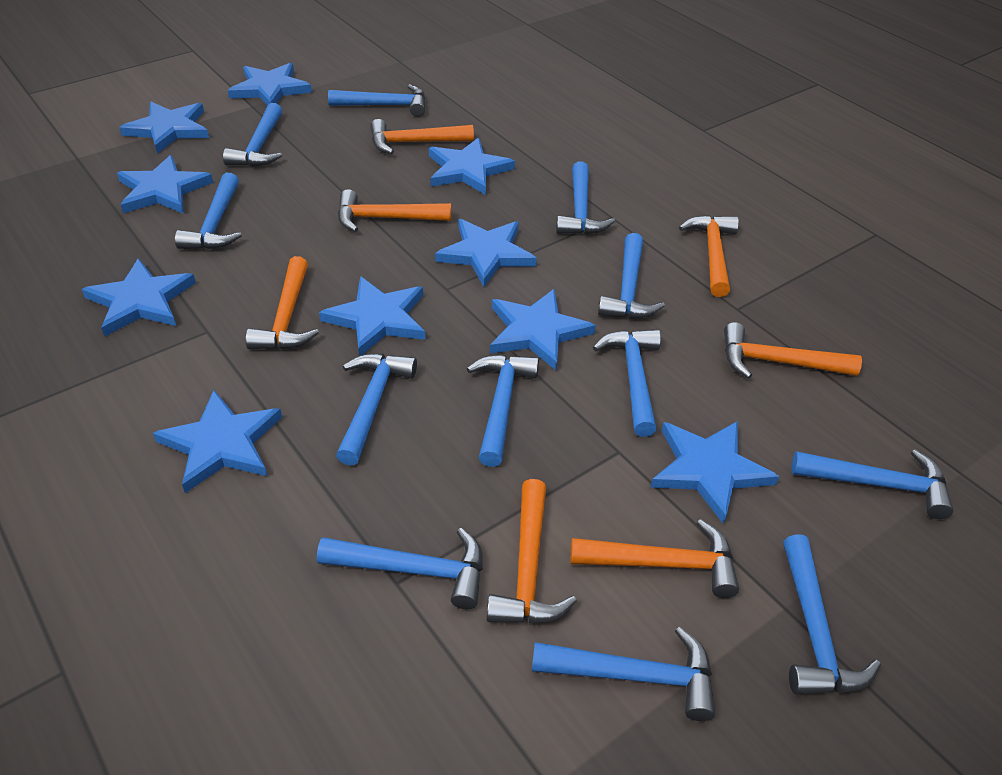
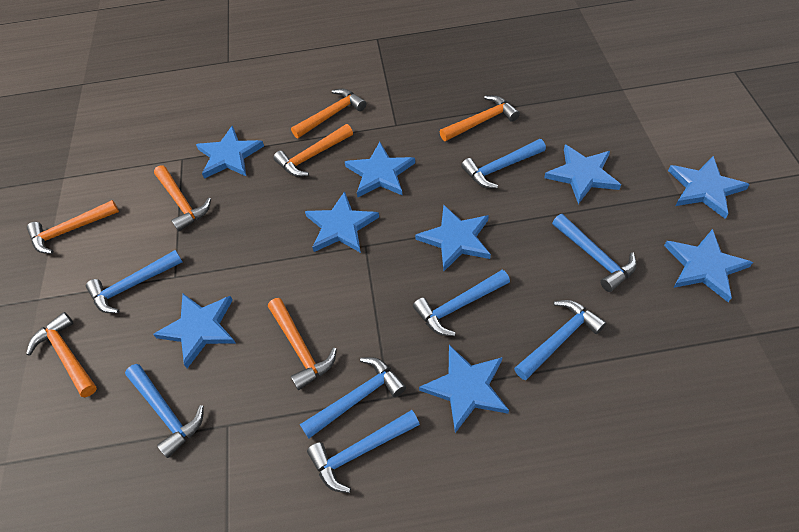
blue hammer: [175,173,242,249] [223,103,282,167] [317,528,483,609] [328,84,426,117] [336,353,417,466] [467,354,539,467] [532,627,715,721] [556,161,615,235] [593,329,661,437] [598,233,665,319] [783,534,881,694] [791,449,954,519] = 12 -> [86,250,182,313] [125,364,204,458] [300,357,406,439] [307,410,420,493] [413,270,510,336] [461,139,546,189] [514,300,606,380] [552,214,637,292] = 8
blue star: [82,258,196,337] [117,155,213,214] [119,102,209,154] [153,390,282,493] [228,63,312,106] [319,276,425,356] [429,138,515,195] [435,219,537,287] [490,289,596,370] [650,421,779,524] = 10 -> [153,294,235,368] [196,125,264,179] [305,191,379,253] [345,142,415,197] [415,204,491,272] [419,345,509,433] [544,144,621,204] [664,229,753,302] [668,156,750,219] = 9

